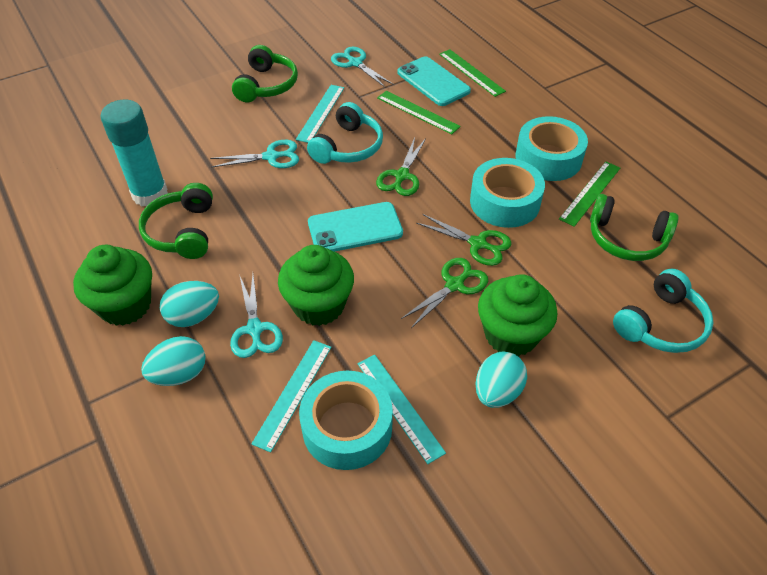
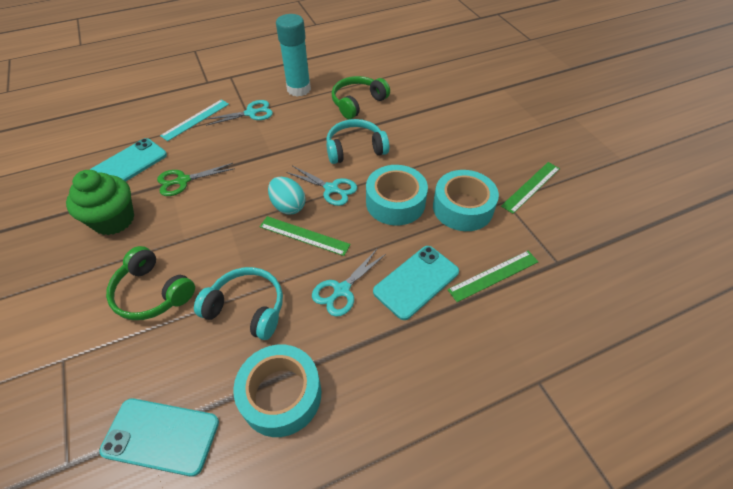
green cupcake: [73,245,152,326] [278,245,354,326] [478,274,558,356] = 3 -> [66,170,134,235] = 1
green headphones: [139,183,213,259] [232,45,298,102] [590,194,679,261] = 3 -> [106,246,195,320] [332,76,390,119] = 2
green scissors: [376,138,426,196] [401,258,488,328] [416,214,511,266] = 3 -> [157,163,235,196] = 1
turquoise egg: [141,336,206,386] [160,281,219,327] [475,351,527,408] = 3 -> [268,177,306,215] = 1
turquoise phone: [308,202,403,252] [397,56,471,106] = 2 -> [90,138,167,182] [100,398,219,477] [373,246,459,320] = 3
turquoise ruler: [251,340,331,452] [296,85,344,143] [357,355,446,464] = 3 -> [160,99,229,141] = 1

